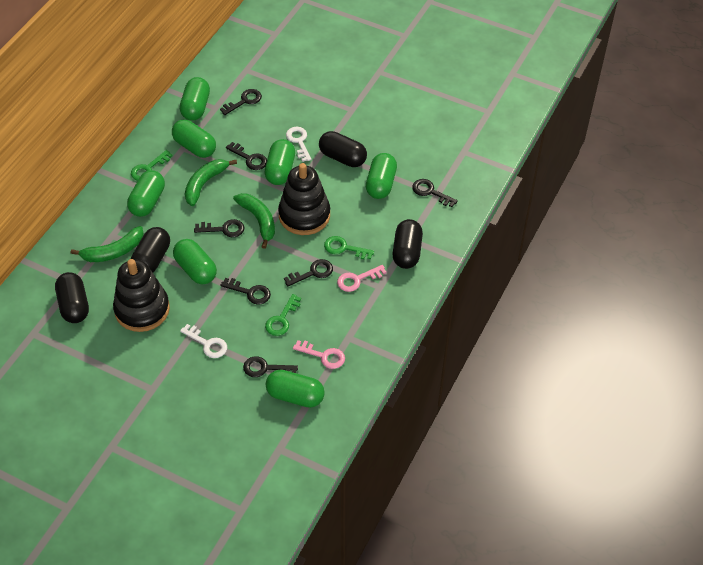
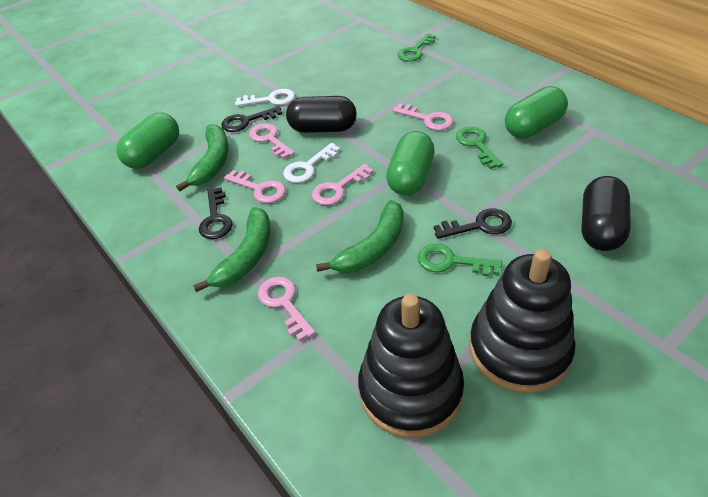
black capsule: [55,272,89,323] [131,227,170,272] [319,131,367,167] [393,219,423,269] = 4 -> [286,96,357,133] [581,176,631,251] = 2
black key: [194,219,245,237] [220,89,262,115] [221,278,271,304] [226,142,267,170] [243,356,298,377] [284,259,333,287] [412,179,458,207] = 7 -> [199,187,233,239] [221,106,282,132] [434,209,512,239] = 3
green capsule: [127,170,165,217] [172,119,216,158] [173,239,217,284] [180,77,210,120] [265,139,295,185] [266,370,325,408] [366,153,397,199] = 7 -> [116,112,179,169] [386,131,435,196] [505,86,568,138] = 3
pink key: [293,340,345,369] [337,265,387,292] = 2 -> [224,170,286,203] [249,123,295,159] [258,277,315,341] [312,164,374,205] [393,104,453,130] = 5

